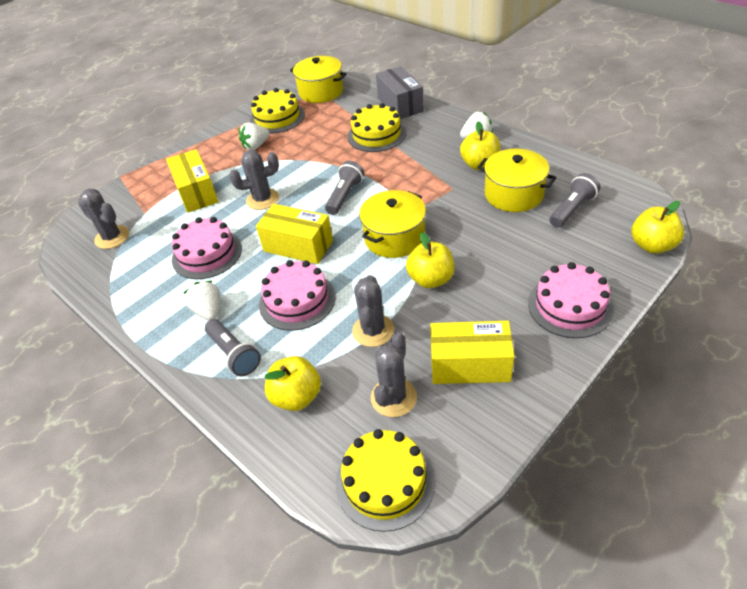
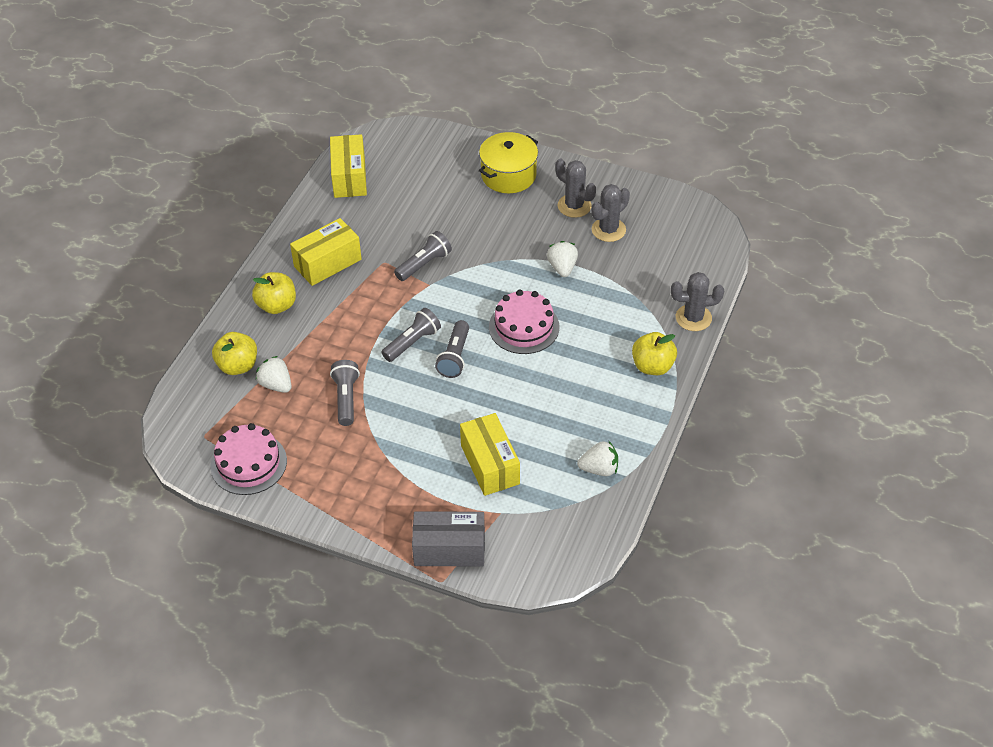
grey cactus: [78,189,129,249] [229,150,279,210] [352,275,394,347] [371,332,417,417] = 4 -> [555,158,596,218] [591,184,630,242] [671,272,724,331] = 3
grey flashlight: [205,319,261,376] [325,161,364,215] [549,173,600,228] = 3 -> [330,360,360,426] [381,308,441,362] [394,231,452,281] [435,320,469,378] = 4
pink cake: [172,217,242,279] [259,260,336,331] [528,262,614,338] = 3 -> [210,423,287,495] [489,290,559,354] = 2
yellow apple: [265,356,321,411] [406,232,454,288] [460,121,501,170] [632,201,684,254] = 4 -> [212,332,257,375] [252,272,296,314] [632,332,677,375] = 3
yellow cake: [250,88,305,133] [336,429,435,532] [347,103,406,152] = 3 -> none = 0
yellow pot: [290,56,346,103] [359,190,426,258] [478,149,556,212] = 3 -> [479,132,538,193] = 1

